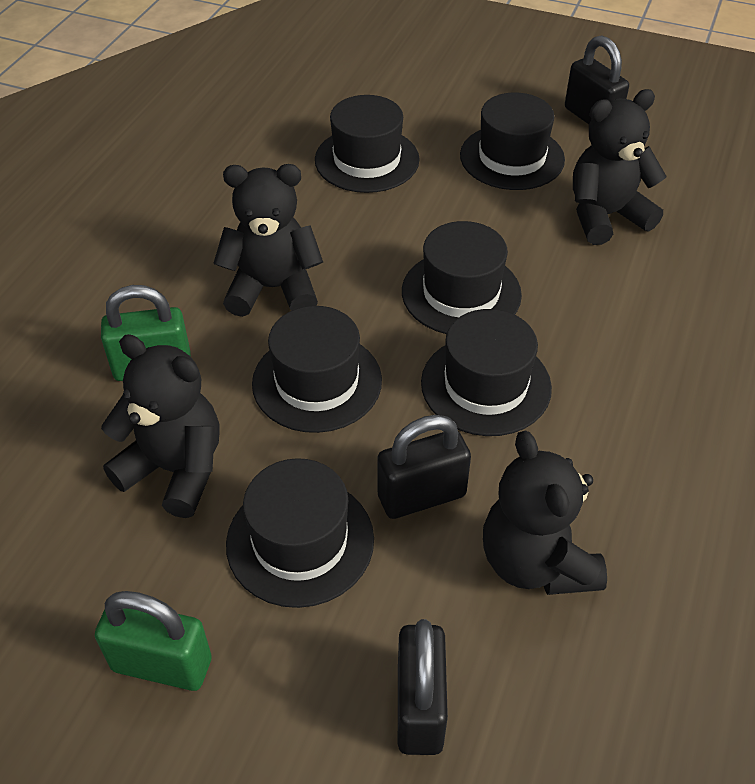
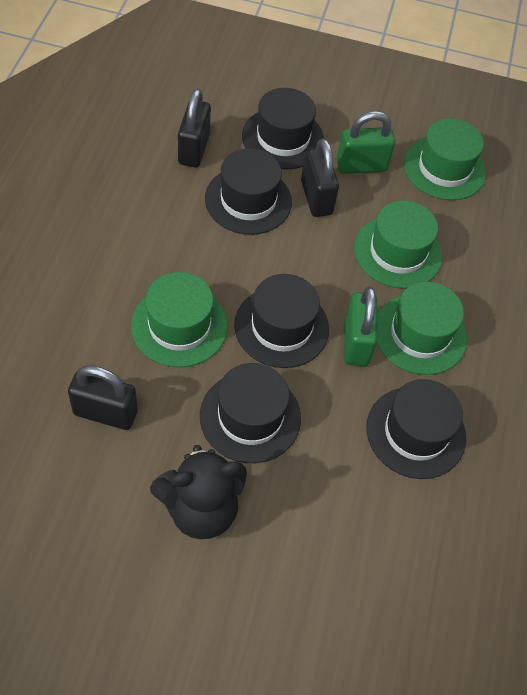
black hat: [226,458,374,608] [252,306,382,433] [315,95,420,193] [402,221,522,334] [421,309,552,436] [460,93,565,190] = 6 -> [200,363,301,463] [205,148,292,235] [234,274,329,368] [242,88,324,169] [366,379,466,479] = 5
black teddy bear: [101,334,220,518] [213,164,323,317] [483,431,607,595] [573,89,667,245] = 4 -> [150,445,247,539] = 1
green hat: none = 0 -> [131,272,228,367] [354,200,442,289] [377,282,467,375] [404,118,486,200] = 4

